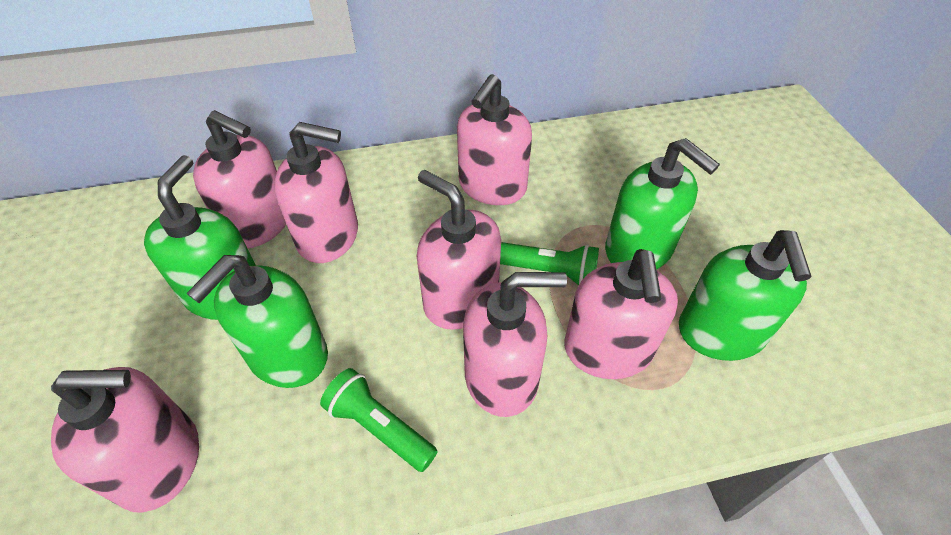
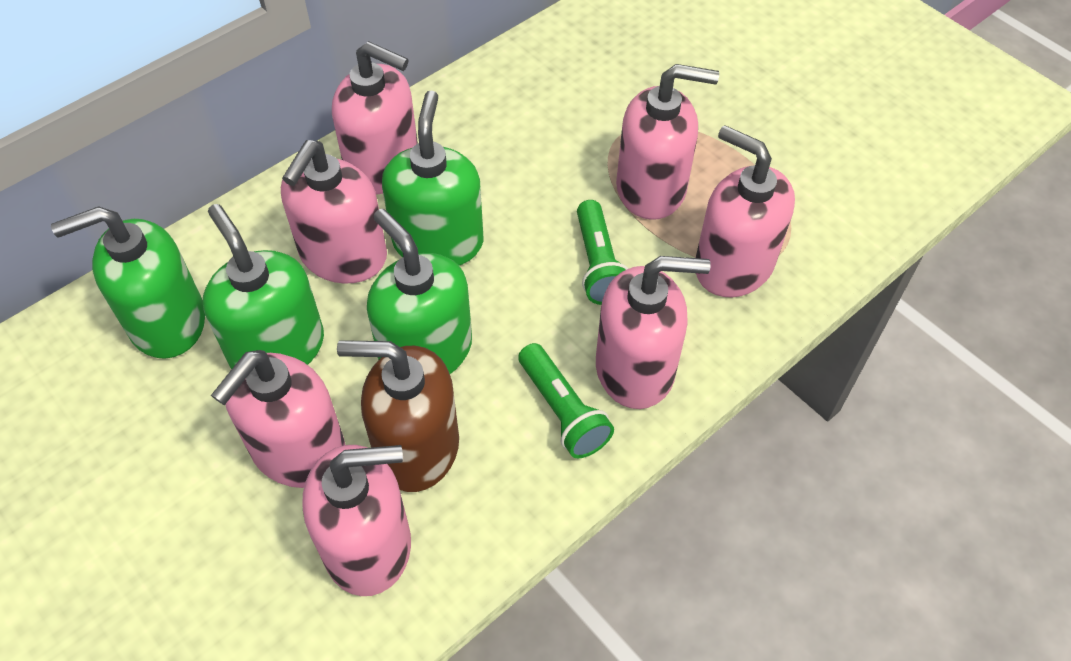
brown soap dispenser: none = 0 -> [337,340,459,492] = 1

